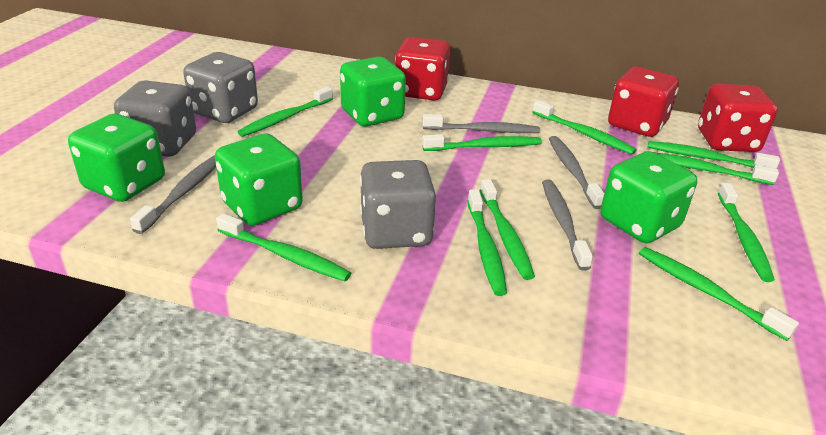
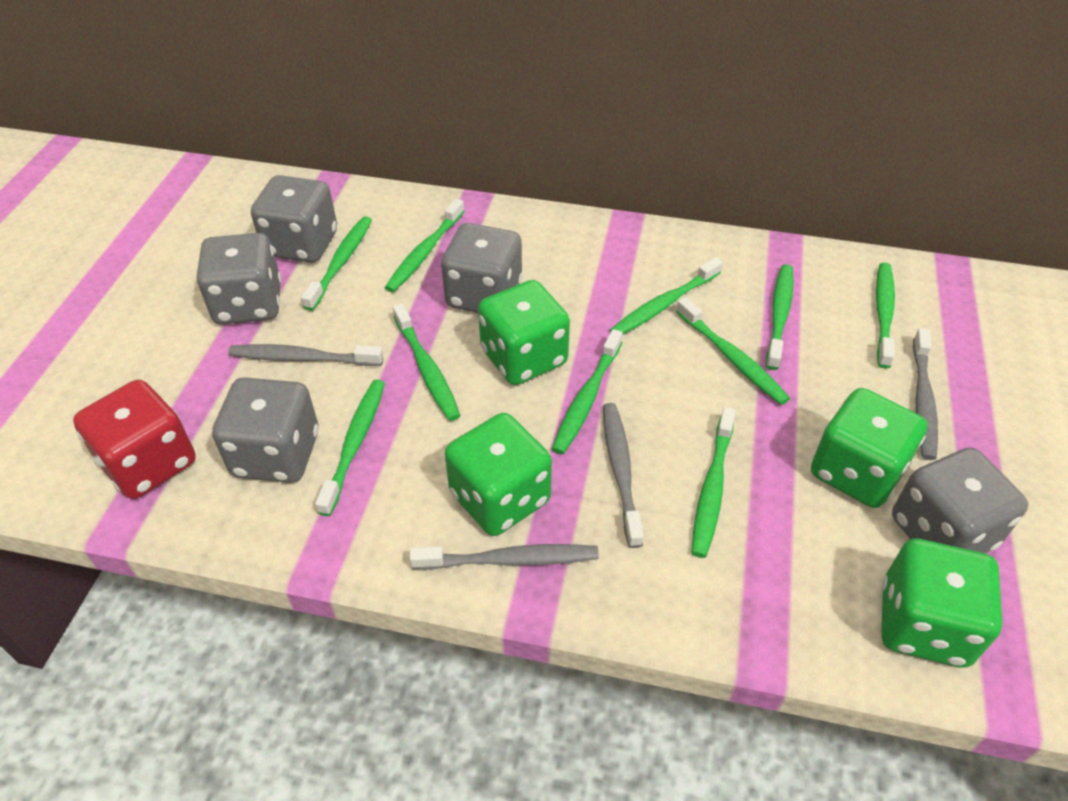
grey dice: [114,80,196,157] [183,52,258,123] [360,160,436,249] = 3 -> [196,233,281,325] [212,377,319,483] [251,175,337,263] [441,223,523,313] [892,448,1028,553] = 5
red dice: [395,37,451,100] [608,67,679,137] [698,84,777,152] = 3 -> [73,380,196,499] = 1

